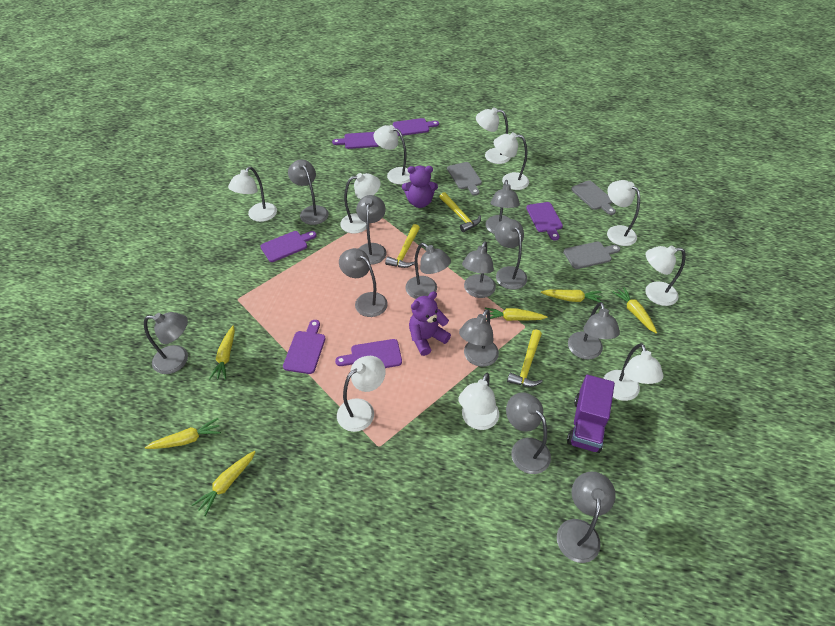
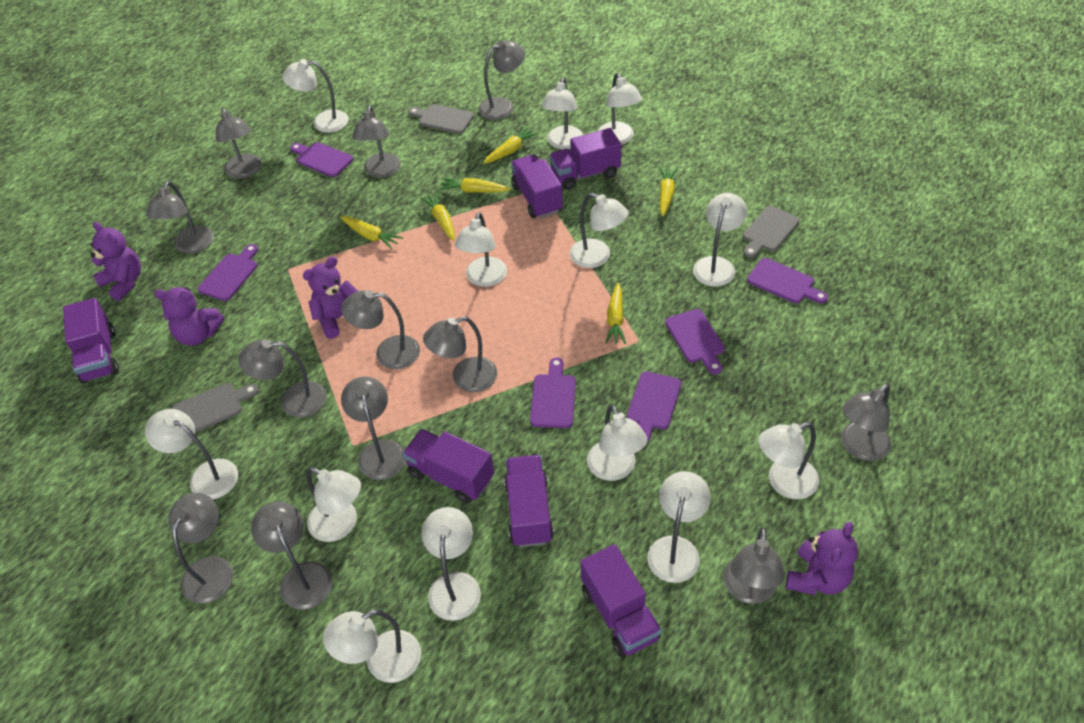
purple teddy bear: [402,166,438,208] [409,291,451,356] = 2 -> [91,222,141,301] [154,287,224,346] [303,257,358,339] [786,522,858,595] = 4
purple truck: [567,375,615,453] = 1 -> [63,298,119,383] [402,429,494,504] [504,455,554,547] [511,154,563,218] [549,128,621,190] [580,544,662,657] = 6
white lamp: [228,167,277,222] [337,356,386,432] [340,173,381,234] [374,125,410,184] [458,373,499,430] [476,107,511,164] [494,132,529,190] [603,343,664,401] [607,180,640,246] [645,246,685,306] = 10 -> [145,409,238,499] [282,59,349,133] [307,467,361,542] [323,609,421,683] [422,507,481,621] [455,212,507,287] [541,77,583,149] [569,193,628,268] [587,404,648,481] [598,73,642,145] [647,471,711,583] [693,193,747,287] [758,422,819,499] = 13
yellow hammer: [385,224,420,268] [439,192,481,232] [507,329,542,387] = 3 -> none = 0

